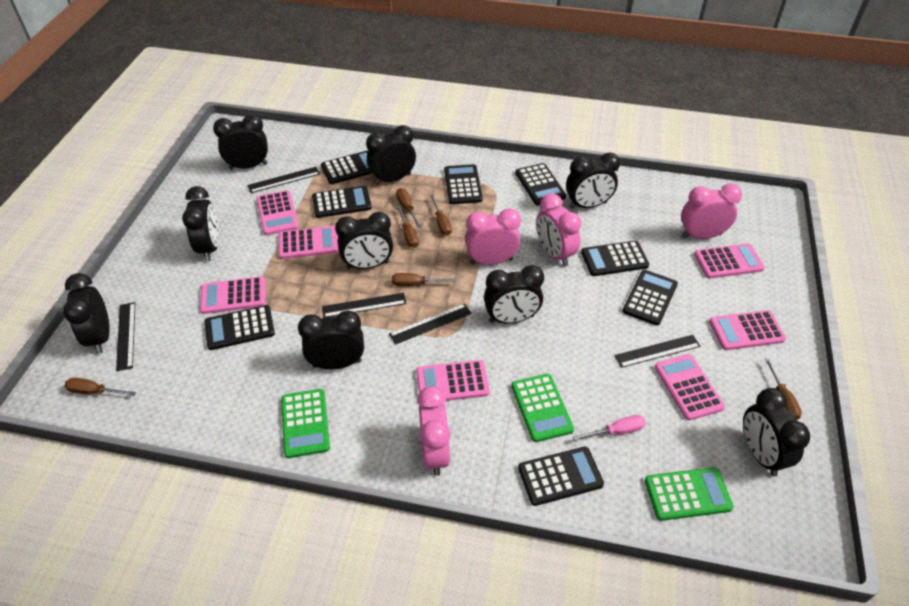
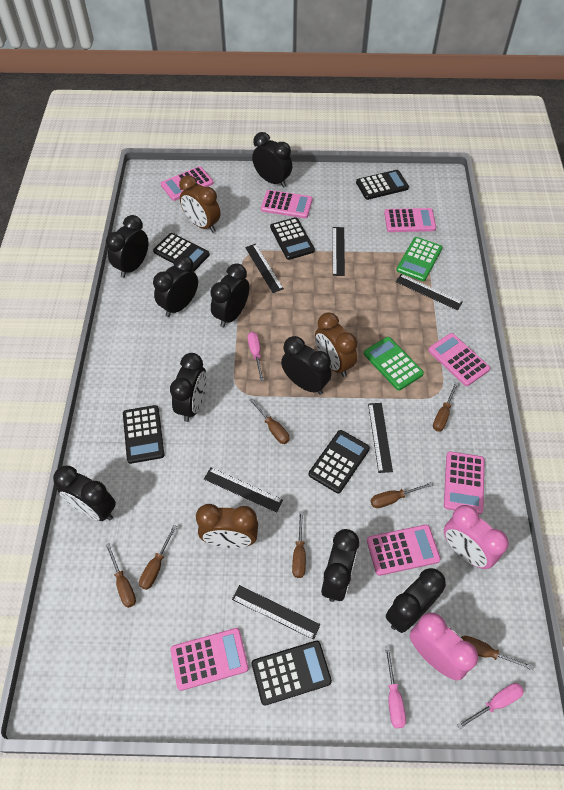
black calculator: [204,305,275,350] [312,186,372,218] [321,150,372,184] [444,164,483,204] [516,163,566,206] [518,447,604,506] [581,241,649,276] [623,270,678,325] = 8 -> [123,405,164,464] [153,233,210,272] [252,641,332,706] [270,217,315,260] [309,430,370,494] [356,170,409,200] = 6
black ruler: [116,302,135,371] [247,167,320,193] [322,293,407,318] [389,303,472,345] [614,335,700,368] = 5 -> [204,467,283,513] [232,585,320,640] [245,244,284,293] [333,227,345,276] [368,403,393,473] [396,274,463,310] = 6
brown clock: none = 0 -> [179,175,220,233] [196,504,258,548] [315,312,357,377] = 3
brown screwdriver: [65,378,136,396] [392,273,456,286] [396,188,421,228] [397,206,419,248] [430,194,452,236] [765,358,802,420] = 6 -> [106,543,136,608] [139,525,177,590] [249,398,289,444] [292,511,306,578] [371,482,433,508] [433,382,458,431] [461,636,534,670] = 7
green calculator: [281,389,330,458] [511,374,574,442] [645,467,734,521] = 3 -> [364,337,424,391] [396,237,442,281] = 2
pink clock: [417,386,451,476] [465,208,521,265] [536,193,581,266] [681,183,742,239] = 4 -> [410,613,478,681] [444,505,509,569] = 2
pink screwdriver: [573,415,646,441] = 1 -> [247,332,264,381] [385,646,406,728] [457,683,524,729] = 3

